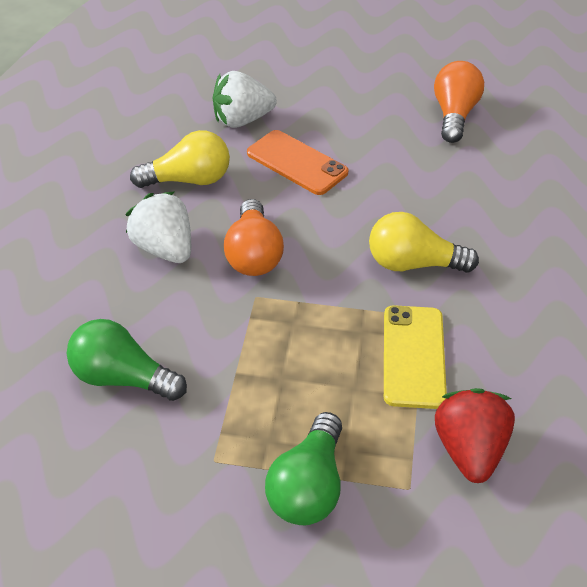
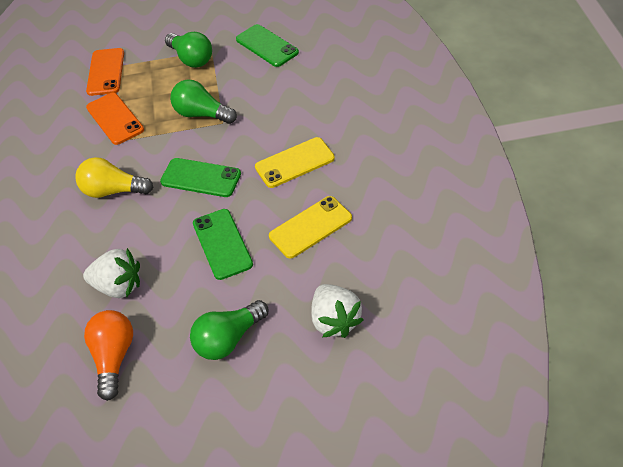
green light bulb: [67,319,187,401] [265,412,342,525] = 2 -> [165,32,212,68] [170,79,237,124] [190,300,268,360] = 3
green phone: none = 0 -> [160,158,241,197] [193,209,253,280] [236,24,299,67] = 3
orange light bulb: [224,199,284,276] [434,61,484,143] = 2 -> [84,310,133,401] = 1
orange phone: [247,130,348,195] = 1 -> [86,48,124,96] [86,93,144,145] = 2
red strawberry: [435,388,515,483] = 1 -> none = 0
yellow light bulb: [130,130,230,188] [369,212,479,273] = 2 -> [75,157,153,198] = 1
yellow phone: [384,305,447,409] = 1 -> [255,137,335,188] [269,196,352,258] = 2

